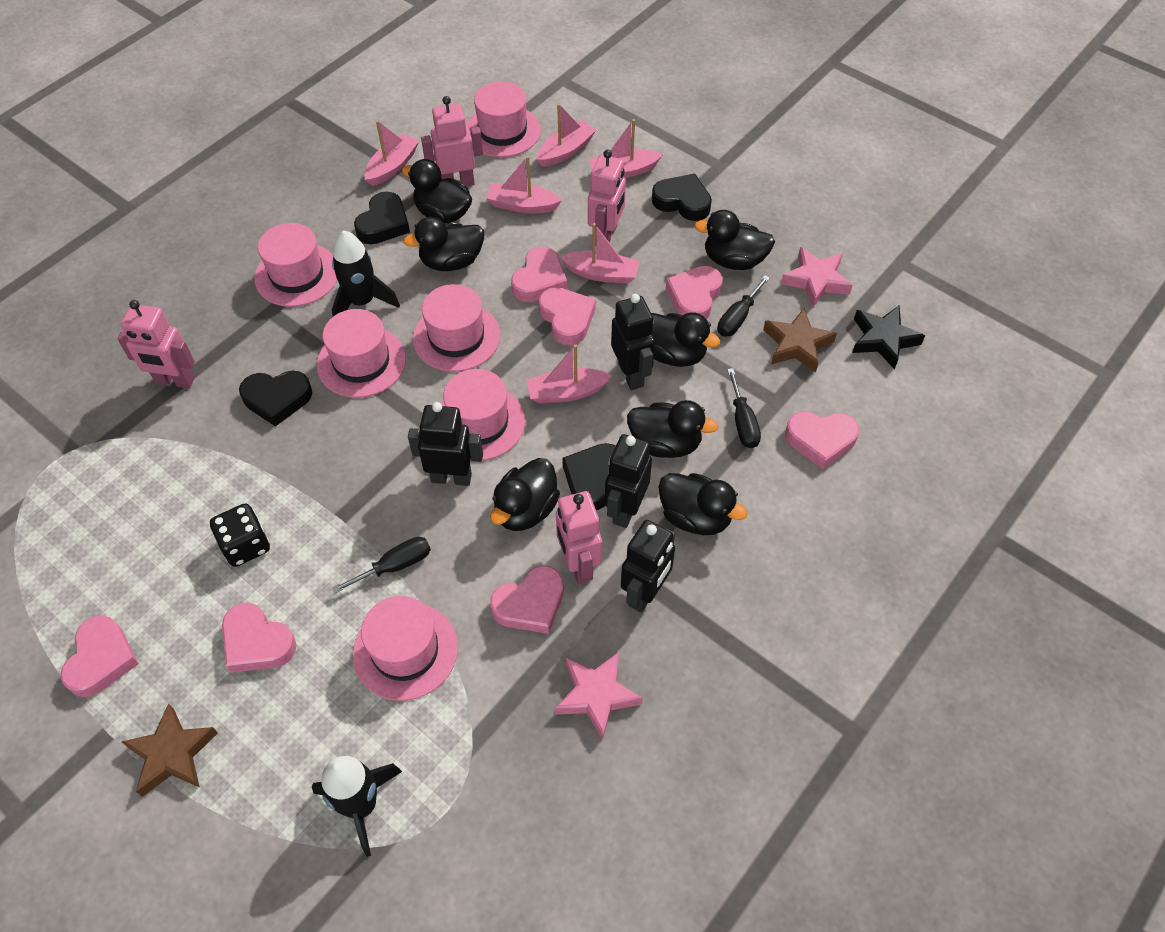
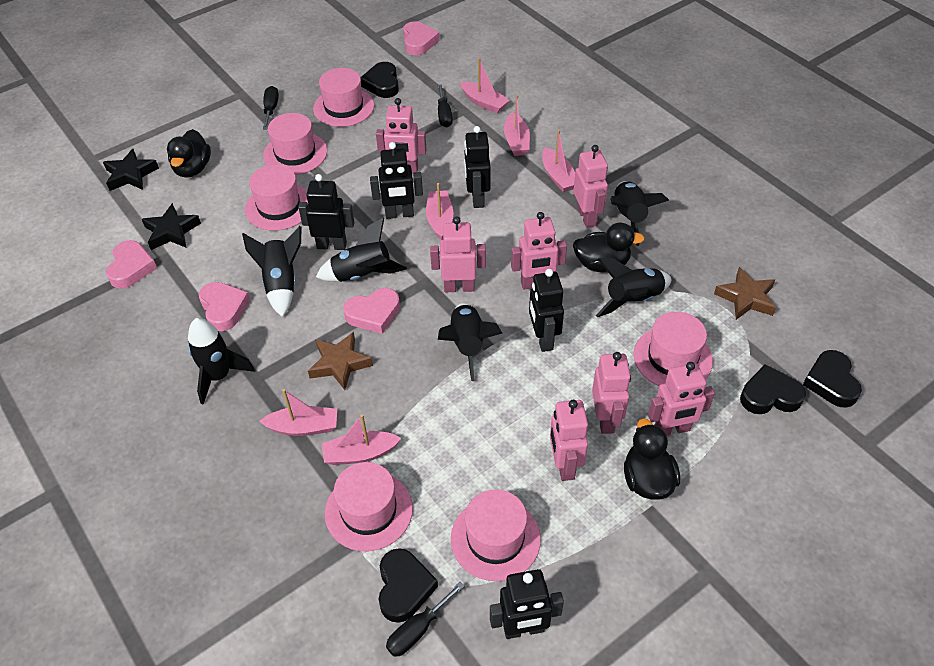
black dice: [210,503,270,567] = 1 -> none = 0
black duck: [402,159,472,224] [403,217,484,271] [490,458,560,531] [627,400,718,458] [651,312,720,367] [659,473,748,535] [694,210,775,270] = 7 -> [167,129,211,178] [573,222,645,272] [624,418,680,500] = 3
black robot: [408,402,483,486] [605,434,652,528] [611,294,655,390] [621,520,675,613] = 4 -> [298,174,354,250] [370,142,423,219] [464,126,491,208] [490,569,564,639] [529,269,564,352] = 5
black rocket: [312,756,402,857] [332,230,400,316] = 2 -> [188,318,255,405] [242,226,301,317] [316,218,407,282] [438,303,503,381] [596,258,672,317] [610,181,669,246] = 6
black star: [852,306,925,369] = 1 -> [103,149,159,191] [142,203,201,250] = 2
pink heart: [60,615,139,697] [222,603,297,673] [490,566,564,634] [511,246,567,302] [539,287,596,345] [666,266,723,319] [785,411,859,469] = 7 -> [106,240,157,289] [199,282,250,331] [343,288,400,334] [403,21,440,55] = 4
pink robot: [118,300,195,389] [421,96,483,186] [556,491,602,584] [588,150,626,243] = 4 -> [376,98,427,174] [430,217,486,292] [511,212,567,289] [550,400,588,481] [573,145,608,228] [592,352,631,434] [648,362,715,436] = 7
pink star: [555,652,643,740] [781,247,853,308] = 2 -> none = 0

